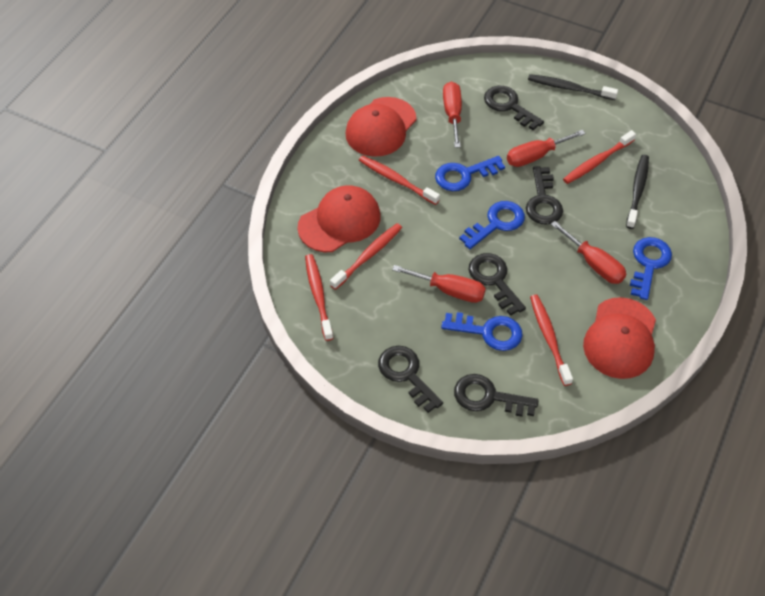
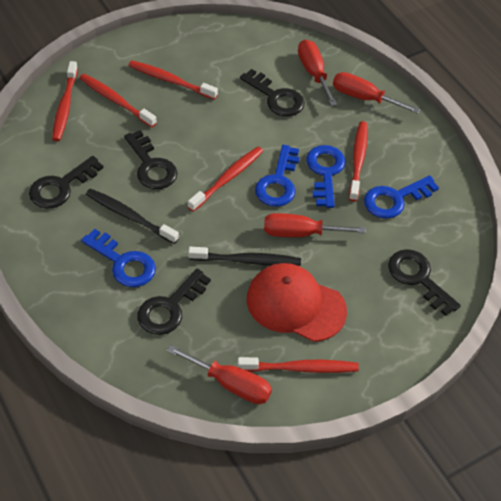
red cap: [297,185,381,252] [346,97,416,157] [583,297,656,379] = 3 -> [247,263,347,342] = 1
red toothbrush: [305,254,333,341] [330,223,402,290] [359,155,440,205] [530,294,573,386] [563,130,636,184] = 5 -> [52,61,78,141] [79,74,157,127] [128,60,218,100] [188,147,263,212] [238,357,359,373] [349,121,368,201] = 6

